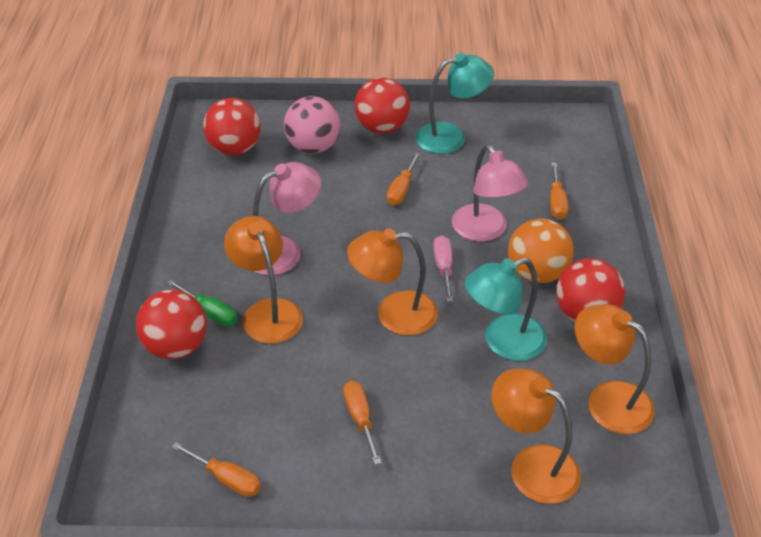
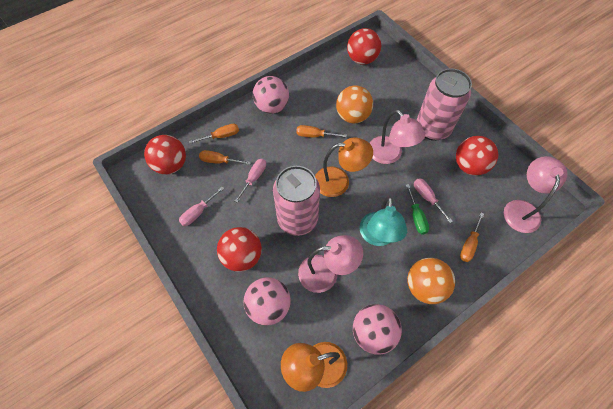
orange ball: [508,219,574,283] = 1 -> [336,85,373,123] [407,258,455,304] = 2
orange lamp: [224,216,303,344] [347,229,438,336] [491,369,581,504] [574,304,655,434] = 4 -> [281,342,347,392] [315,138,373,197] = 2
pink ball: [284,96,341,154] = 1 -> [243,277,291,325] [253,76,289,114] [353,304,402,355] = 3
pink can: none = 0 -> [273,166,320,236] [417,68,472,141] = 2
pink lamp: [253,162,321,275] [452,144,528,242] = 2 -> [298,235,363,293] [370,110,425,164] [504,156,567,233] = 3
pink screwdriver: [433,235,453,302] = 1 -> [179,187,224,226] [235,159,266,203] [414,178,453,223] = 3
turquoise lamp: [415,53,494,154] [465,258,547,361] = 2 -> [359,196,407,246] = 1

